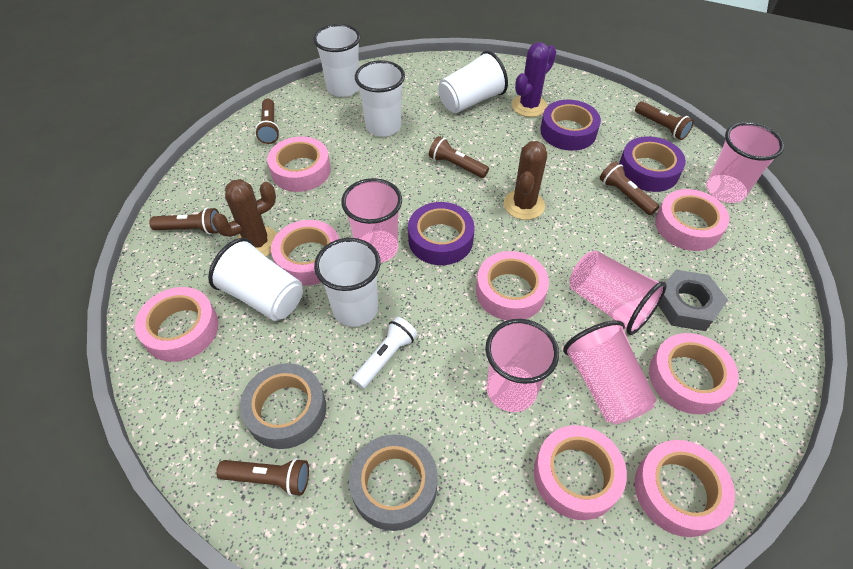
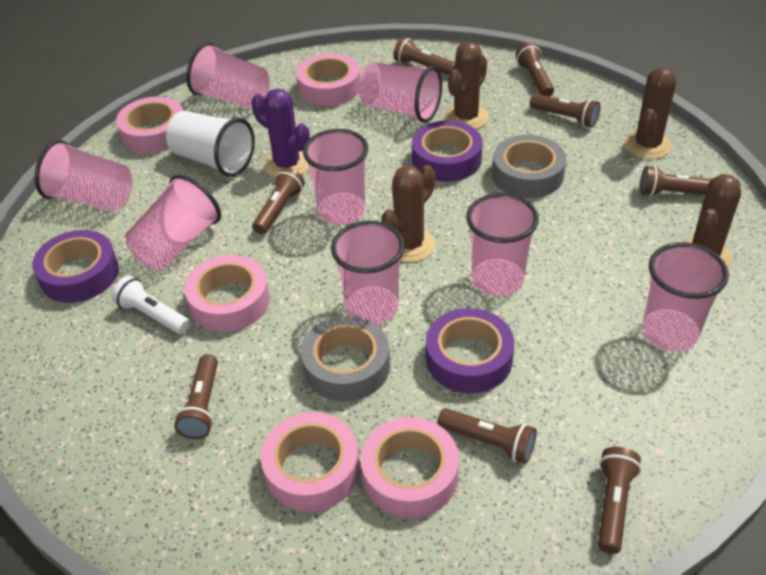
brown cactus: [212,179,277,256] [504,141,547,220] = 2 -> [381,165,435,262] [444,42,489,129] [624,67,676,159] [682,174,741,268] = 4
brown flashlight: [149,207,219,235] [216,458,309,496] [255,99,280,144] [429,136,489,178] [600,161,659,215] [635,101,694,140] = 6 -> [174,354,218,439] [252,168,305,234] [393,37,455,75] [437,408,537,464] [515,43,554,97] [530,94,600,128] [598,447,641,554] [640,166,712,196] = 8
grey nut: [658,270,728,331] = 1 -> none = 0
pink cup: [341,178,402,263] [485,319,559,412] [563,320,657,424] [569,250,667,335] [706,122,784,203] = 5 -> [35,140,132,211] [125,175,221,269] [186,42,270,109] [303,129,369,225] [331,221,405,325] [359,63,442,123] [466,193,539,296] [642,242,729,351] = 8
pink tape: [135,287,219,362] [267,136,331,192] [271,220,339,286] [476,251,549,321] [534,425,627,520] [635,440,735,537] [649,333,739,414] [655,189,730,251] = 8 -> [116,97,183,153] [184,255,270,332] [261,412,360,512] [296,53,360,106] [361,417,459,518] = 5
white cup: [208,238,303,321] [313,24,361,97] [314,238,381,327] [355,60,405,137] [438,51,508,113] = 5 -> [166,111,255,177] = 1

